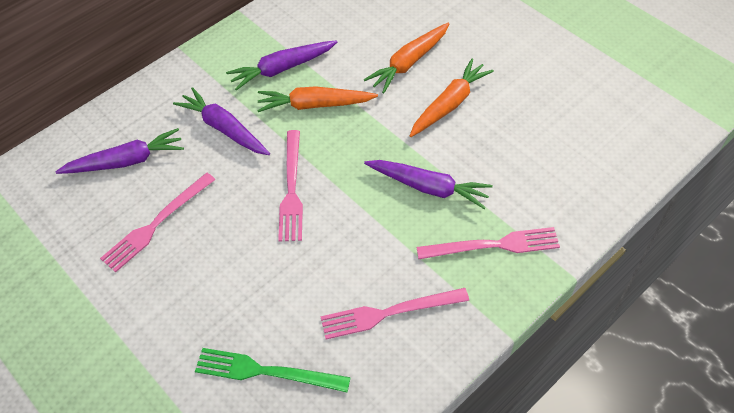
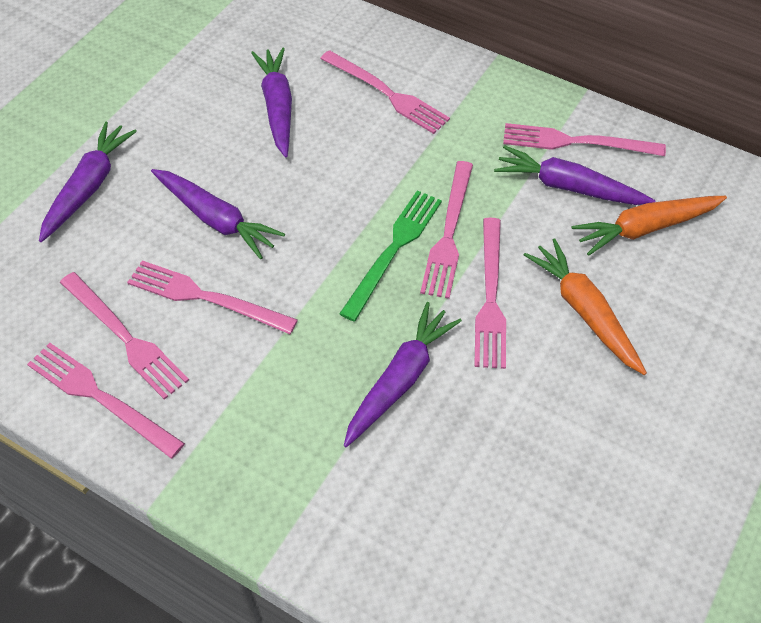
orange carrot: [257,86,378,112] [364,23,449,93] [410,59,494,137] = 3 -> [524,239,647,375] [572,196,727,256] = 2
pink fork: [100,173,216,272] [278,130,303,242] [320,288,469,340] [416,227,560,259] = 4 -> [27,343,185,459] [60,272,189,400] [127,260,298,334] [320,50,450,134] [420,161,473,299] [474,217,506,369] [503,123,666,156] = 7
purple carrot: [55,128,184,174] [173,87,270,155] [226,40,337,90] [364,160,493,209] = 4 -> [39,121,137,242] [151,169,285,259] [251,48,292,157] [344,302,462,447] [494,145,656,205] = 5

